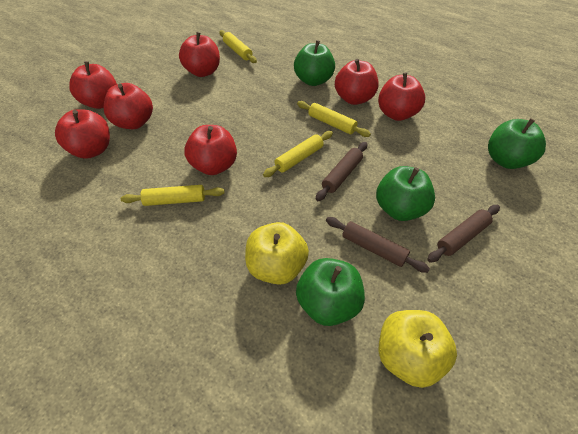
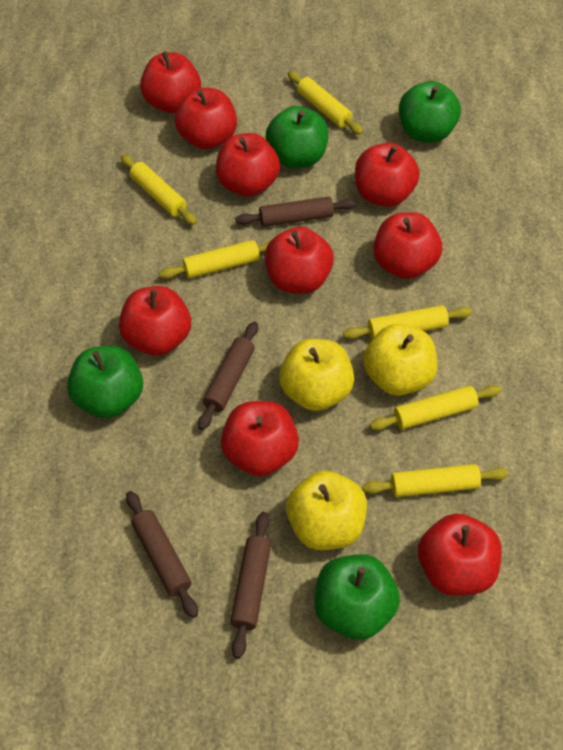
brown rolling pin: [316,142,367,201] [326,217,430,273] [427,205,500,263] = 3 -> [126,491,198,618] [198,321,258,430] [230,512,271,659] [235,197,357,227] = 4
red apple: [55,109,110,159] [69,61,117,109] [104,83,153,129] [179,32,220,77] [184,125,237,175] [335,59,379,105] [378,72,425,121] = 7 -> [119,286,191,356] [140,51,201,113] [175,88,237,150] [216,133,280,197] [221,401,299,476] [265,227,334,294] [355,143,420,207] [374,212,442,279] [418,513,502,596] = 9
yellow apple: [245,222,309,285] [379,310,457,388] = 2 -> [279,339,354,411] [286,471,367,550] [363,324,437,396] = 3
yellow rolling pin: [121,185,225,206] [219,30,257,63] [263,131,333,177] [297,101,371,137] = 4 -> [121,155,197,225] [159,240,271,279] [288,71,363,135] [343,305,472,339] [362,464,509,497] [369,385,501,431] = 6

